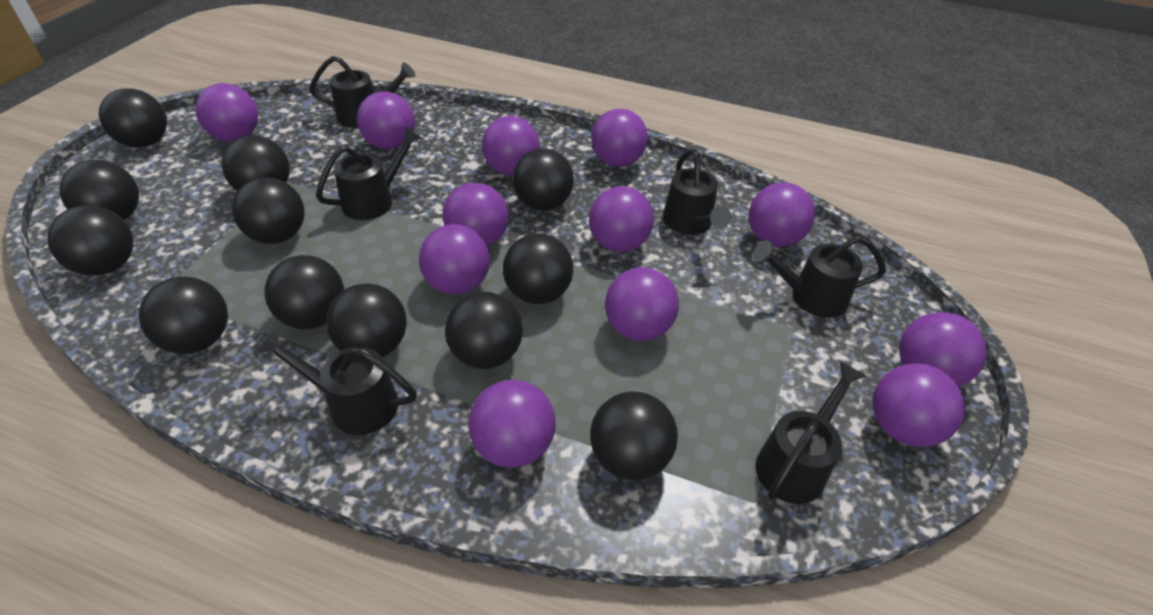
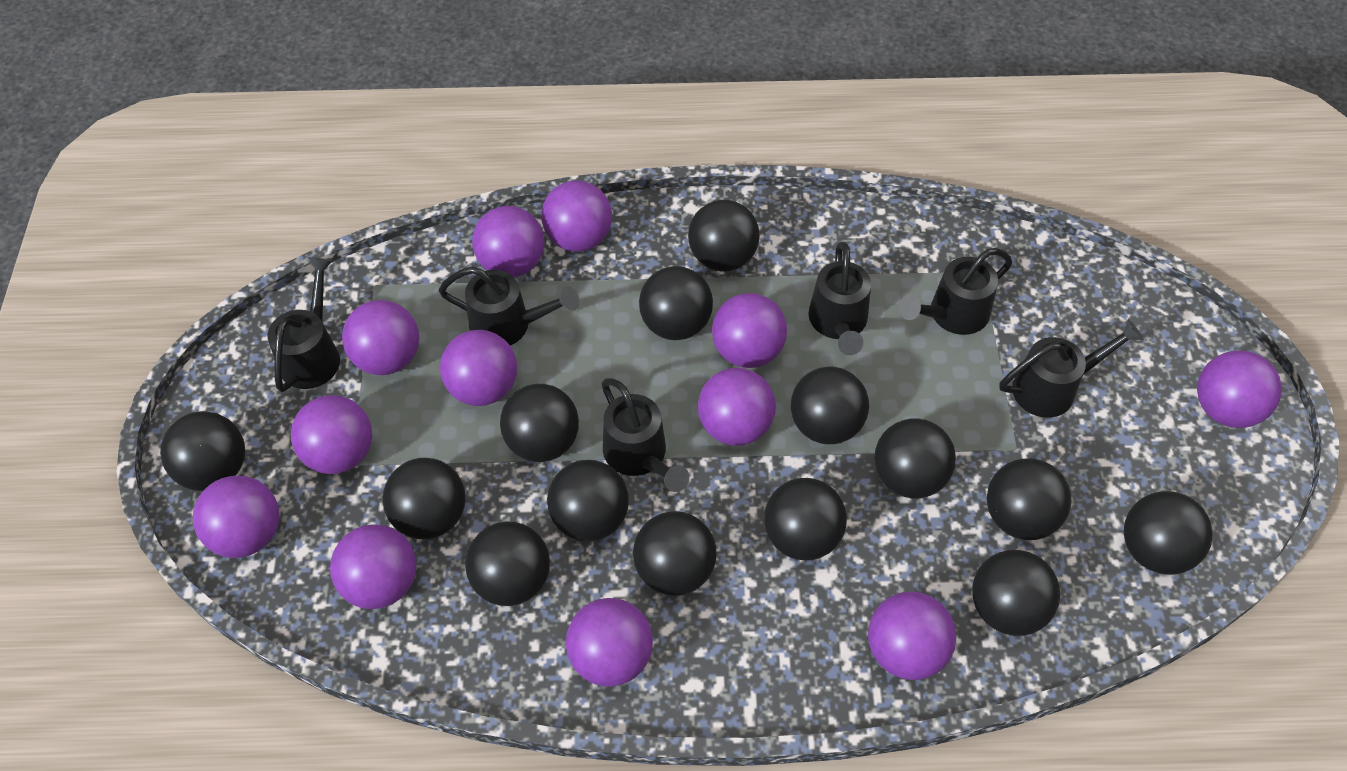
black ball: [47,205,134,275] [59,160,139,220] [99,88,167,148] [139,277,228,354] [222,135,290,191] [232,177,304,244] [264,255,344,329] [326,283,407,357] [445,292,523,369] [503,234,573,304] [513,148,574,211] [590,391,678,480] = 12 -> [160,411,245,491] [383,458,466,539] [465,521,550,606] [500,384,579,462] [547,460,629,542] [633,511,716,596] [639,266,713,340] [688,200,760,271] [764,478,847,560] [791,366,869,444] [874,418,956,498] [972,550,1060,636] [986,458,1071,540] [1124,491,1213,575] = 14

